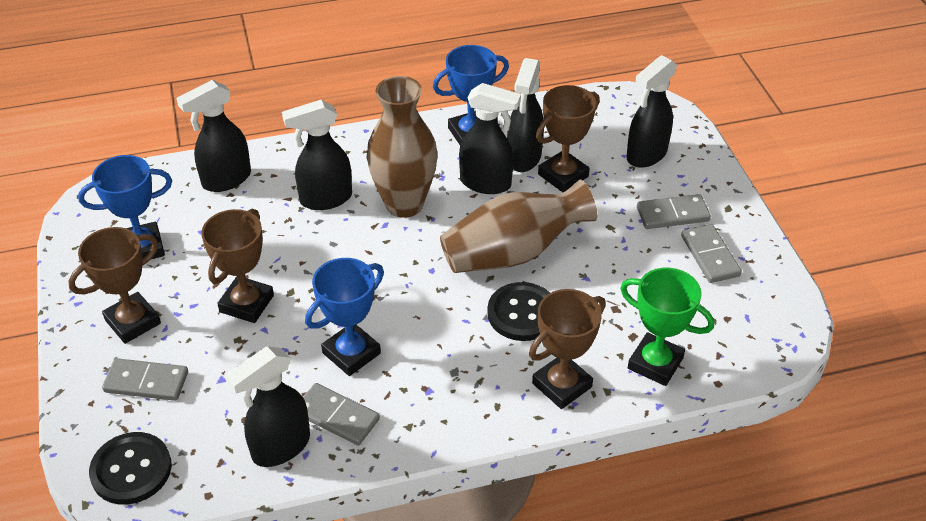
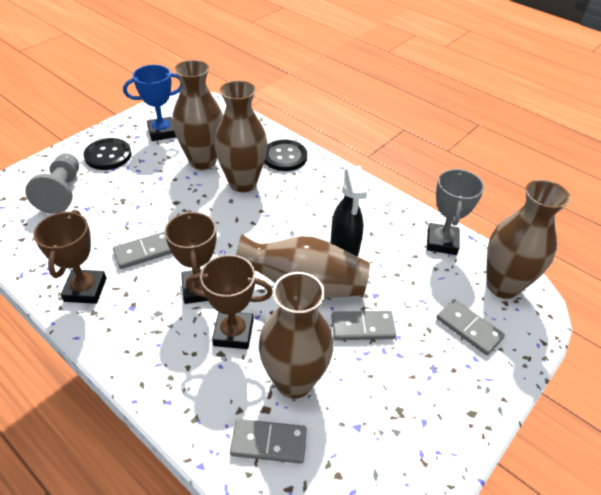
black spray bottle: [176,80,251,192] [225,346,310,467] [282,99,352,210] [459,83,521,194] [507,58,544,172] [626,55,677,168] = 6 -> [330,166,367,257] = 1
blue trophy: [78,155,172,259] [305,258,384,376] [433,45,509,145] = 3 -> [123,65,182,141] = 1
brown trophy: [68,227,161,344] [201,209,274,323] [529,289,606,409] [536,85,599,192] = 4 -> [34,210,106,304] [164,210,217,304] [186,255,273,349] = 3
brown vase: [367,76,438,218] [440,180,597,273] = 2 -> [173,60,223,170] [214,80,267,192] [236,235,370,298] [259,272,333,399] [487,179,571,299] = 5
green trophy: [620,268,714,386] = 1 -> none = 0
grey pawn: none = 0 -> [25,153,79,214] = 1
grey trophy: none = 0 -> [427,169,484,255] = 1

